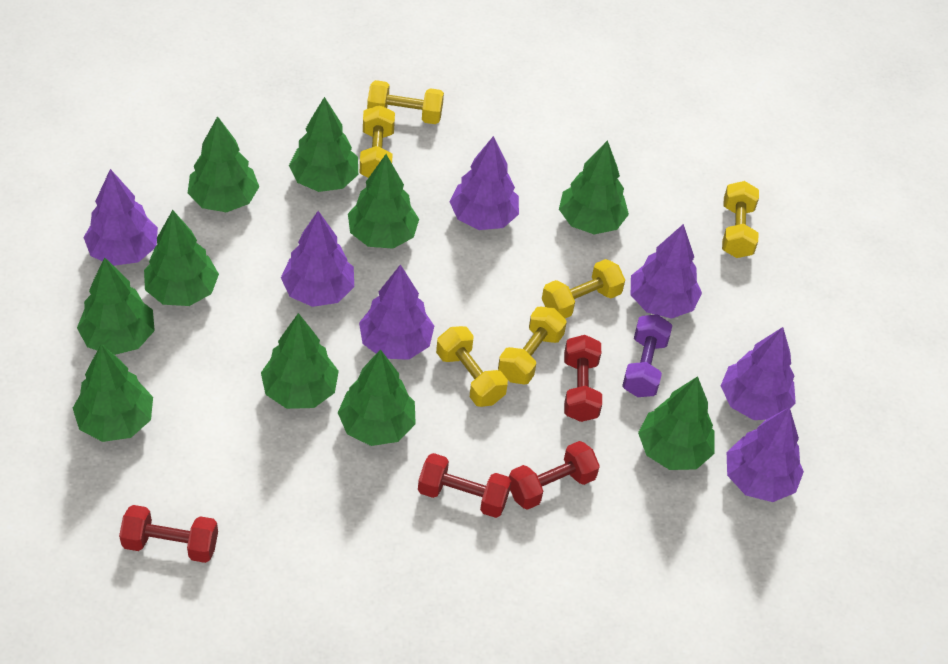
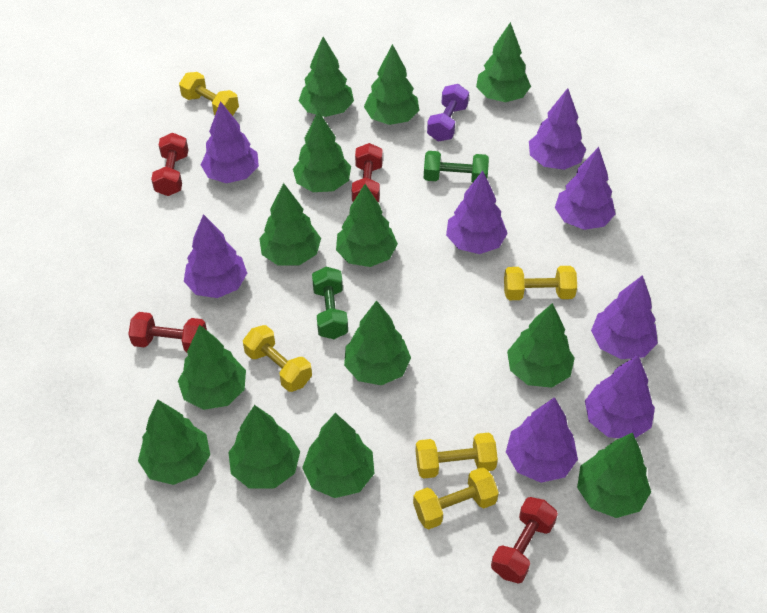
green dumbbell: none = 0 -> [312,267,348,339] [424,151,489,183] = 2
green tree: [73,344,153,442] [77,258,155,355] [144,210,219,306] [188,116,259,212] [261,313,339,409] [289,97,358,192] [338,349,416,446] [348,154,419,249] [559,140,629,234] [638,376,715,470] = 10 -> [138,400,210,485] [178,325,246,410] [228,405,300,489] [259,183,321,265] [293,111,351,192] [299,37,354,117] [302,413,375,498] [336,184,398,267] [344,300,411,385] [364,44,419,125] [476,22,531,102] [507,303,575,388] [577,433,651,518] = 13
purple tree: [83,169,158,266] [281,211,354,307] [359,264,434,360] [449,136,519,230] [631,224,702,319] [721,327,796,420] [727,407,804,502] = 7 -> [184,214,247,298] [201,101,259,183] [446,171,508,254] [506,397,578,483] [529,88,586,170] [555,147,615,230] [585,355,655,438] [591,275,658,359] = 8
yellow dumbbell: [360,105,395,178] [367,80,444,124] [436,326,508,407] [498,307,567,384] [542,259,625,318] [722,181,759,258] = 6 -> [179,72,239,116] [243,325,312,392] [413,467,499,529] [415,432,498,479] [504,266,577,300] = 5

